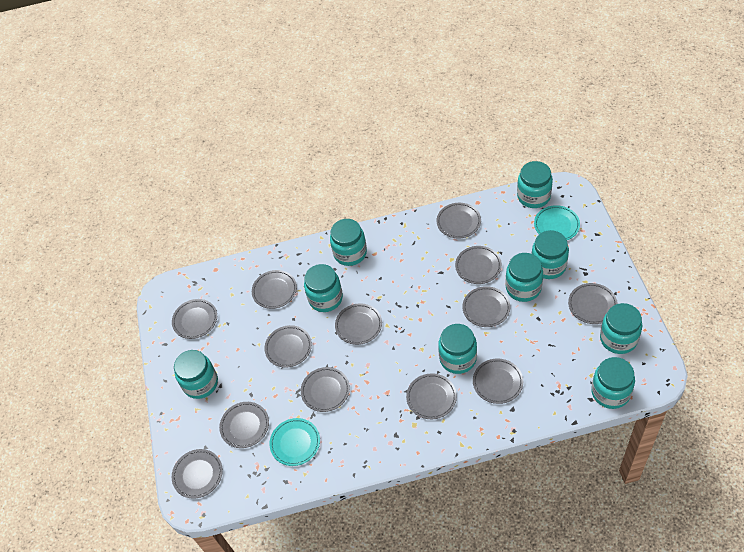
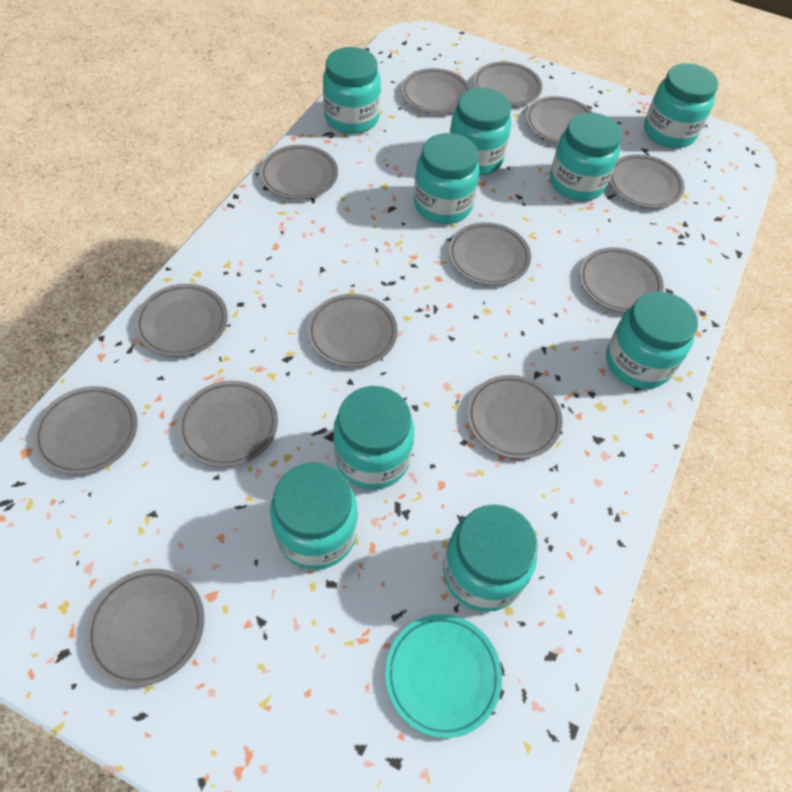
turquoise plate: [269,418,320,466] [534,205,580,240] = 2 -> [385,614,502,738] = 1

